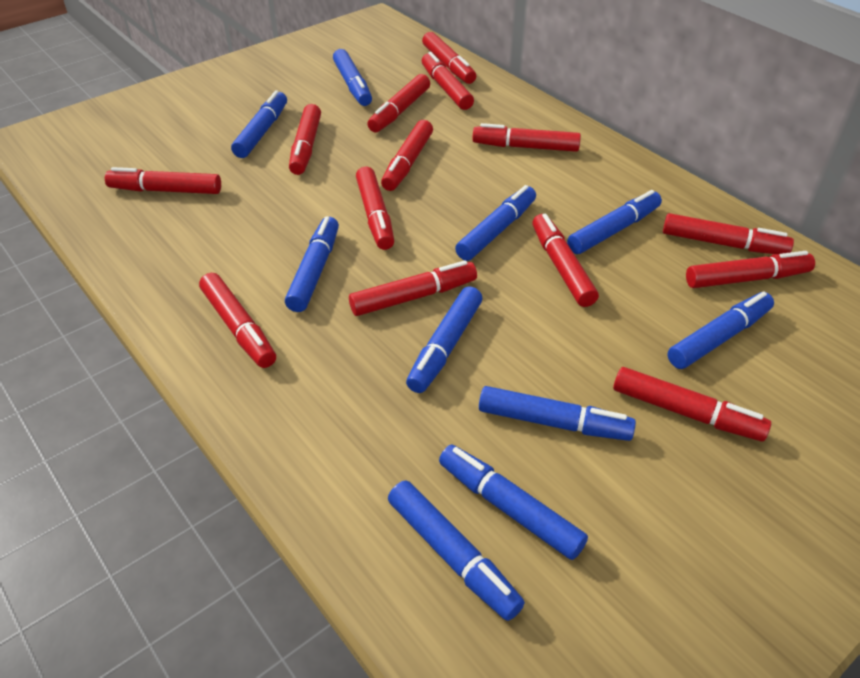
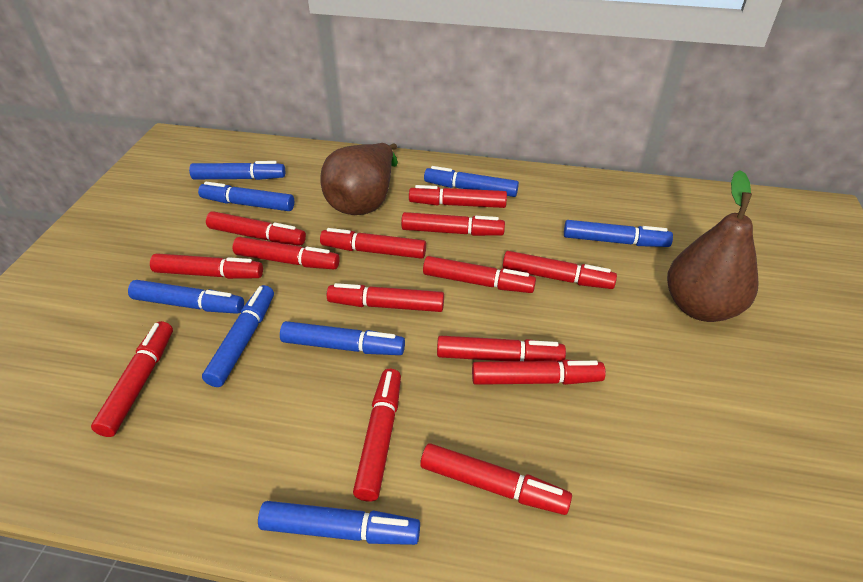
blue marker: [231,90,287,158] [285,216,339,312] [333,49,372,106] [388,480,525,621] [406,286,483,393] [439,444,588,560] [455,185,536,261] [479,386,636,441] [567,190,662,254] [668,291,774,369] = 10 -> [128,280,244,314] [189,161,285,180] [198,182,294,211] [202,285,274,387] [258,501,420,545] [280,321,405,355] [424,166,519,197] [564,220,673,247] = 8
brown pear: none = 0 -> [320,143,398,215] [667,170,758,322] = 2

